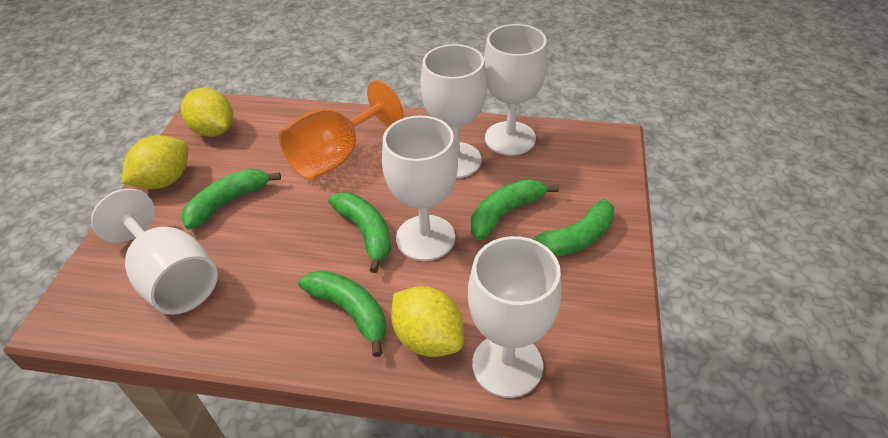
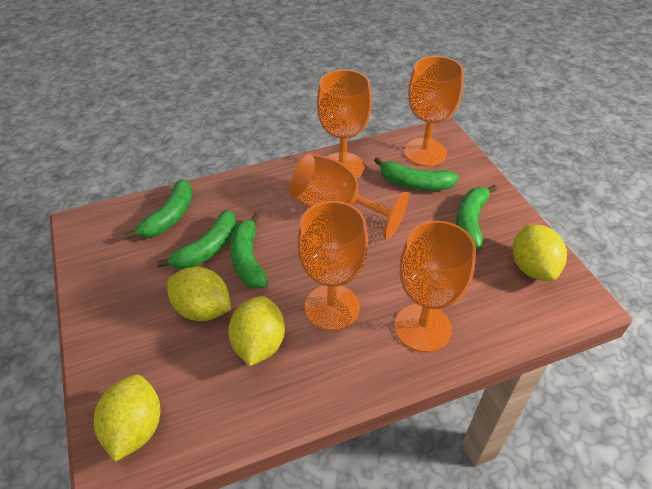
orange goblet: [279,80,403,180] = 1 -> [290,153,409,239] [297,201,368,331] [317,70,372,179] [395,221,476,353] [404,56,464,166] = 5
white goblet: [91,189,218,315] [382,115,458,261] [421,44,487,179] [468,236,562,398] [484,24,548,155] = 5 -> none = 0
yellow lemon: [121,135,188,189] [181,88,233,137] [391,286,464,357] = 3 -> [94,375,160,462] [167,267,231,321] [228,296,285,366] [513,225,567,281] = 4

